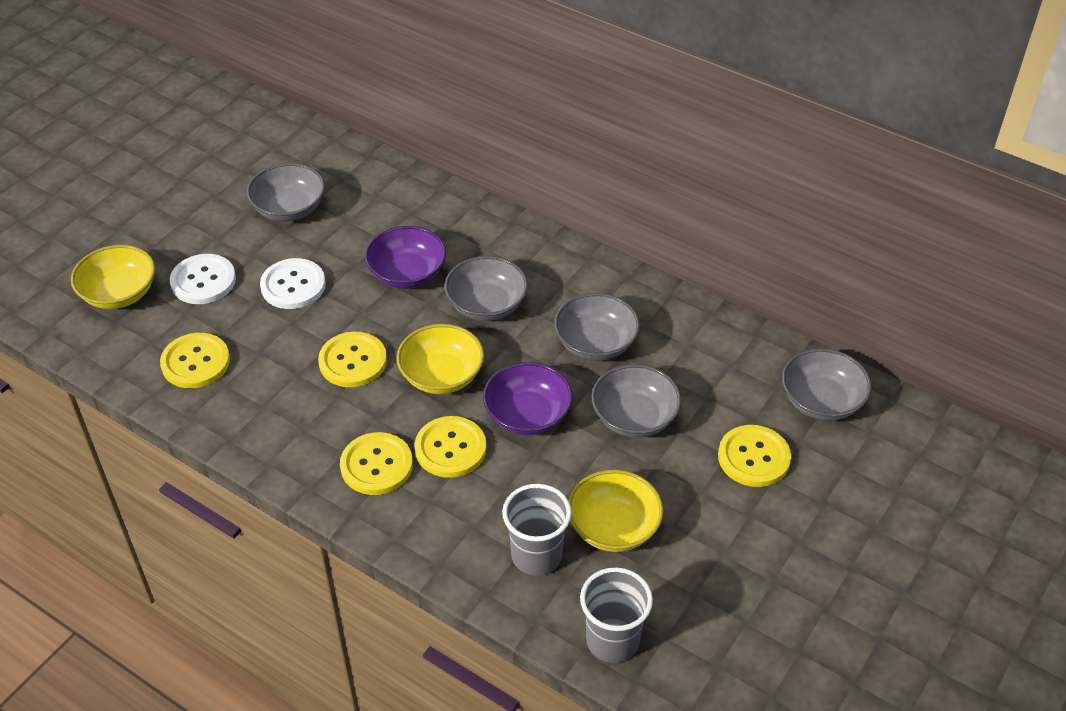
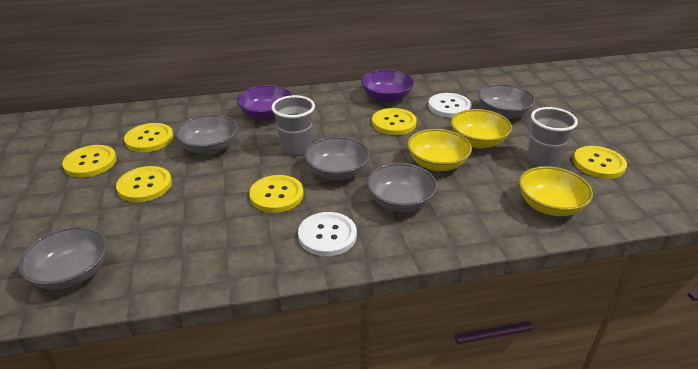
yellow button: [160,333,230,388] [318,332,387,387] [340,432,413,495] [414,416,487,478] [718,425,791,487] = 5 -> [62,145,117,178] [116,166,172,202] [124,123,174,152] [249,175,304,213] [372,108,417,135] [573,146,627,179] = 6

